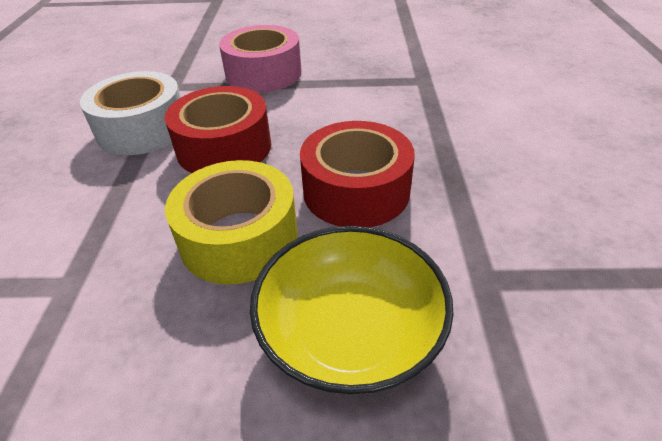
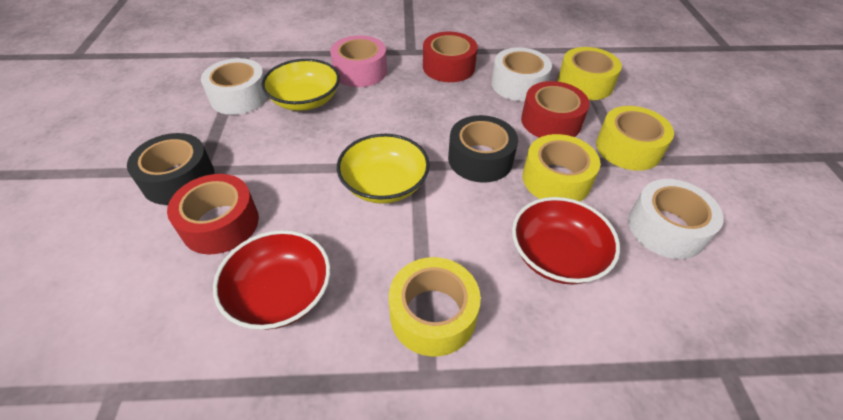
black tape: none = 0 -> [127,133,215,205] [448,115,518,183] = 2
red bowl: none = 0 -> [213,230,330,330] [512,197,620,285] = 2
red tape: [165,86,271,173] [300,121,415,227] = 2 -> [167,174,259,254] [423,32,478,82] [521,81,590,138] = 3
white tape: [80,71,181,155] = 1 -> [201,58,268,115] [491,47,552,101] [628,179,724,259] = 3
yellow bowl: [250,226,454,395] = 1 -> [261,59,340,111] [337,134,430,204] = 2
yellow tape: [165,160,298,285] = 1 -> [389,257,481,357] [522,134,600,201] [558,47,622,100] [596,106,674,171] = 4

